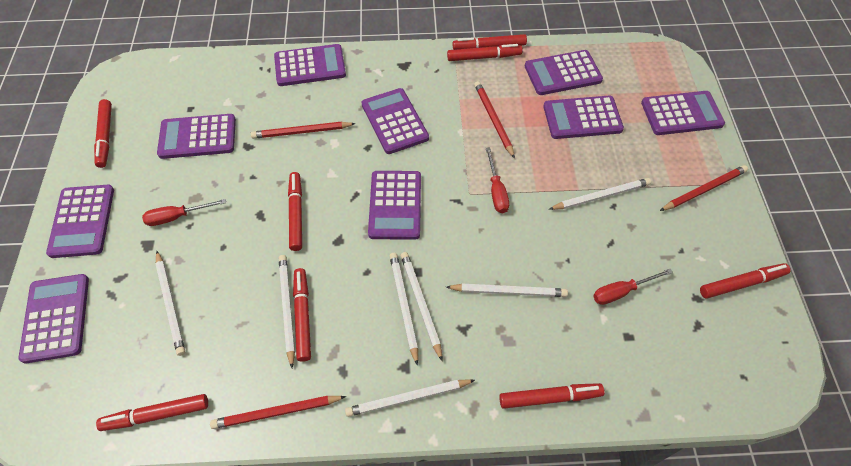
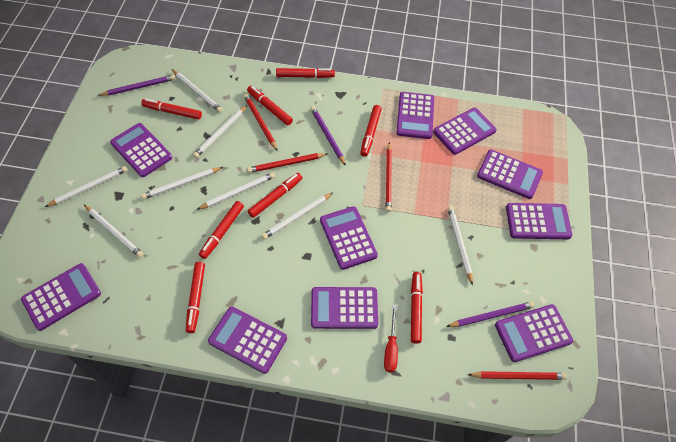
purple calculator: [18,274,89,364] [46,185,114,258] [157,114,236,159] [274,44,346,86] [361,88,429,154] [368,171,421,240] [525,50,603,95] [543,96,624,139] [641,91,725,135] = 9 -> [21,263,101,331] [110,123,172,177] [208,307,287,374] [311,287,378,329] [320,206,378,270] [396,92,434,139] [433,108,497,155] [477,150,543,199] [495,304,573,362] [506,203,572,239] = 10
purple pencil: none = 0 -> [98,75,175,96] [310,106,346,166] [446,302,535,327] = 3
red screwdriver: [142,199,226,226] [486,147,509,213] [593,269,673,305] = 3 -> [384,305,398,372] = 1
white pencil: [155,251,185,356] [279,255,295,368] [345,379,475,417] [390,253,418,366] [401,252,442,361] [446,284,568,297] [549,178,651,210] = 7 -> [45,166,128,207] [84,205,143,258] [141,167,223,200] [172,69,223,112] [193,105,247,158] [196,172,275,210] [262,193,333,239] [448,206,473,285] = 8

